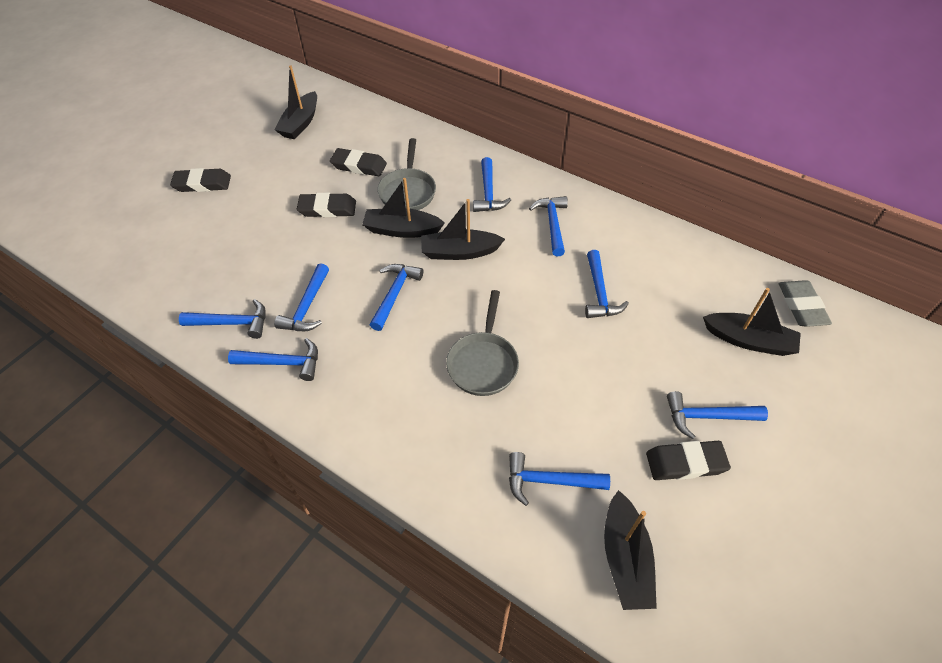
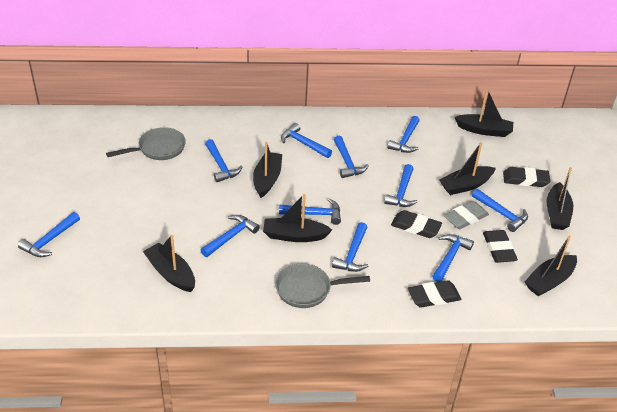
black boat: [274,66,317,139] [362,178,445,238] [421,199,505,260] [604,490,657,610] [703,288,801,356] = 5 -> [143,235,195,292] [253,142,282,198] [263,194,332,242] [439,142,496,195] [455,89,513,137] [524,235,577,296] [546,167,573,230] = 7
blue hammer: [179,299,266,339] [228,338,318,381] [274,263,329,331] [370,264,423,331] [473,157,511,212] [509,452,610,506] [529,196,568,256] [585,250,629,318] [667,391,768,439] = 9 -> [18,212,80,257] [201,215,260,257] [205,139,242,182] [279,198,341,225] [281,123,332,158] [332,222,368,272] [334,135,369,178] [384,164,418,207] [387,116,420,153] [432,234,474,282] [472,189,528,232] = 11

